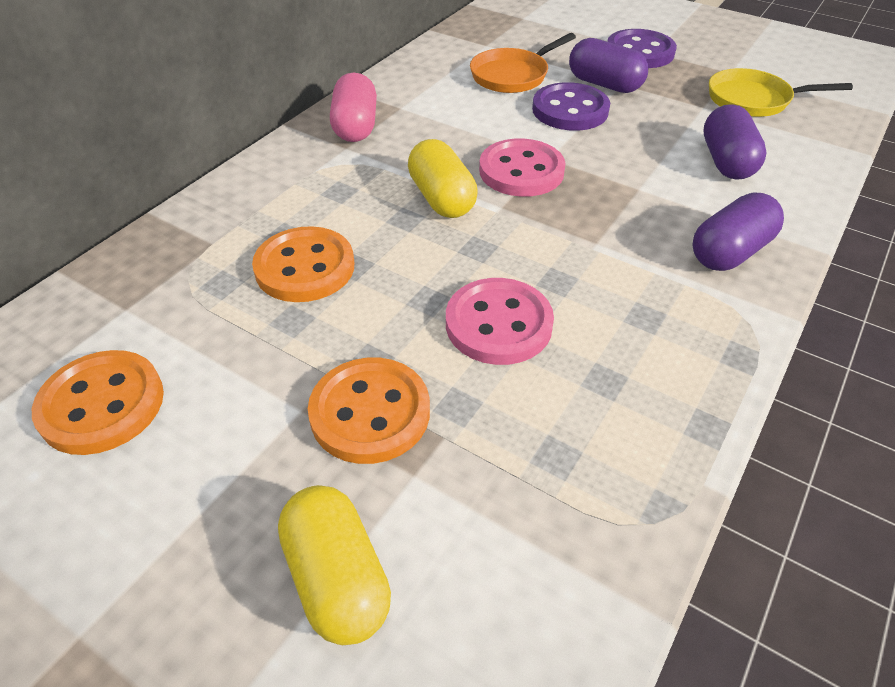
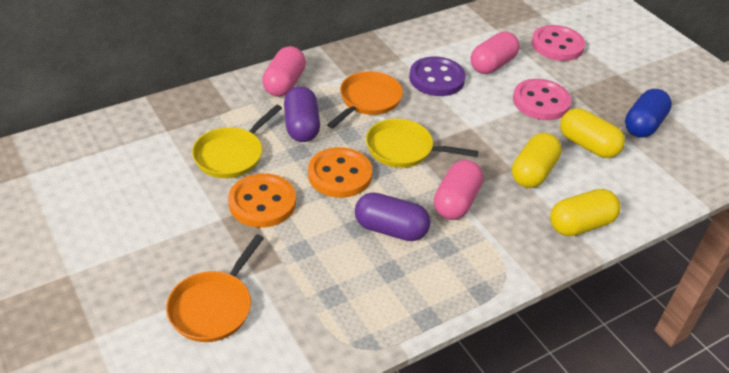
blue capsule: none = 0 -> [625,89,672,138] = 1
orange button: [32,350,164,455] [252,226,354,302] [308,358,430,464] = 3 -> [228,173,296,228] [308,147,372,198] = 2
orange pan: [470,33,576,93] = 1 -> [166,234,264,342] [327,71,403,129] = 2
pink capsule: [330,73,377,142] = 1 -> [262,46,306,97] [434,160,483,220] [470,32,520,74] = 3
purple button: [532,82,610,131] [607,29,677,68] = 2 -> [409,57,466,96] = 1
purple capsule: [569,38,648,93] [692,193,784,271] [703,104,766,180] = 3 -> [284,86,320,142] [355,192,430,241] = 2
yellow capsule: [278,485,391,645] [408,139,478,218] = 2 -> [512,133,562,188] [550,189,621,236] [560,108,625,158] = 3
yellow pan: [709,68,853,117] = 1 -> [192,105,282,178] [366,119,478,168] = 2

